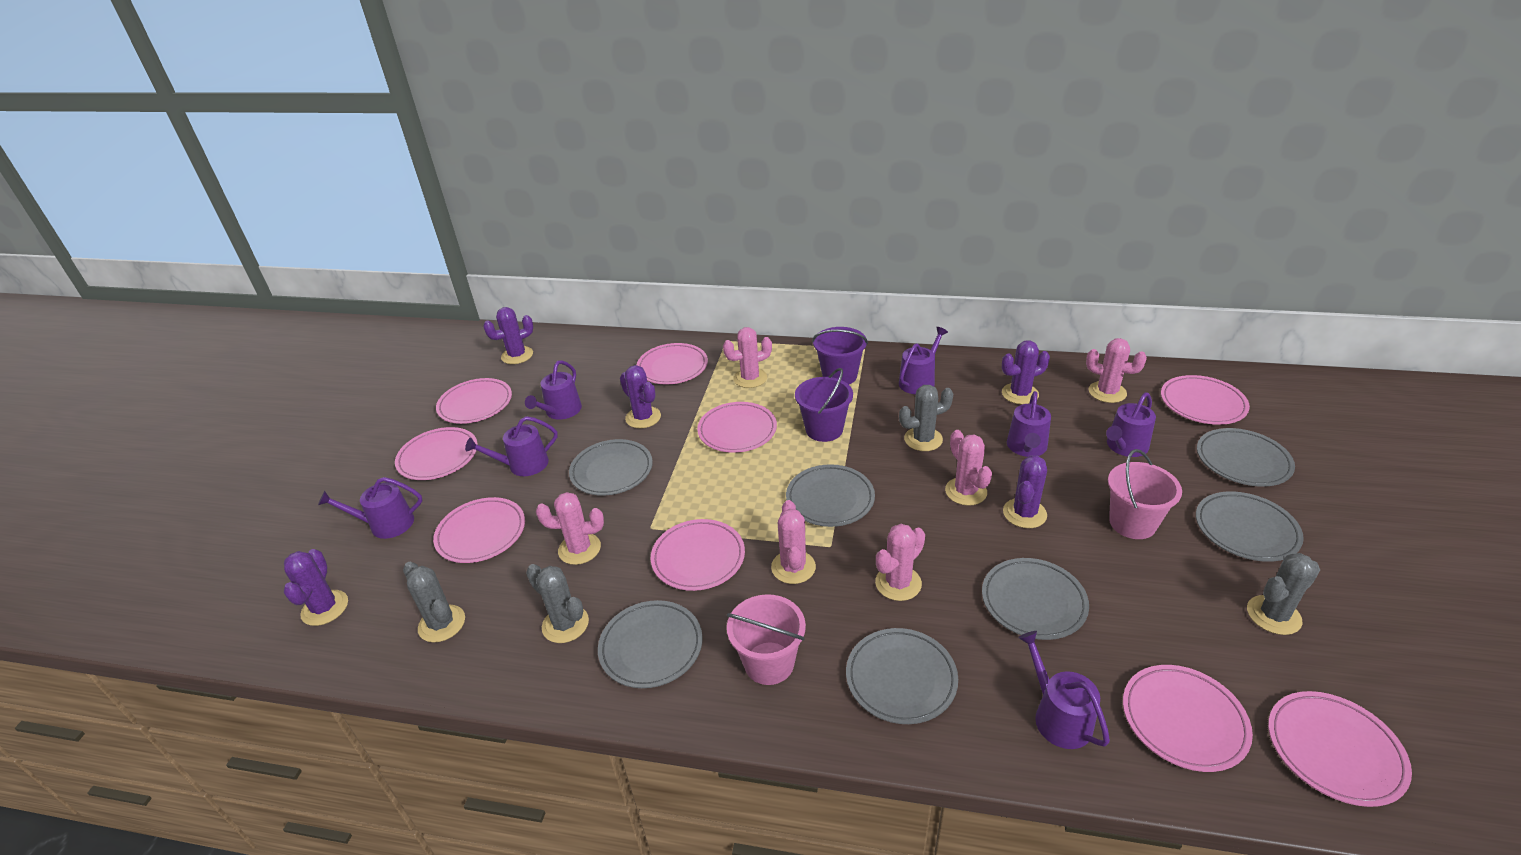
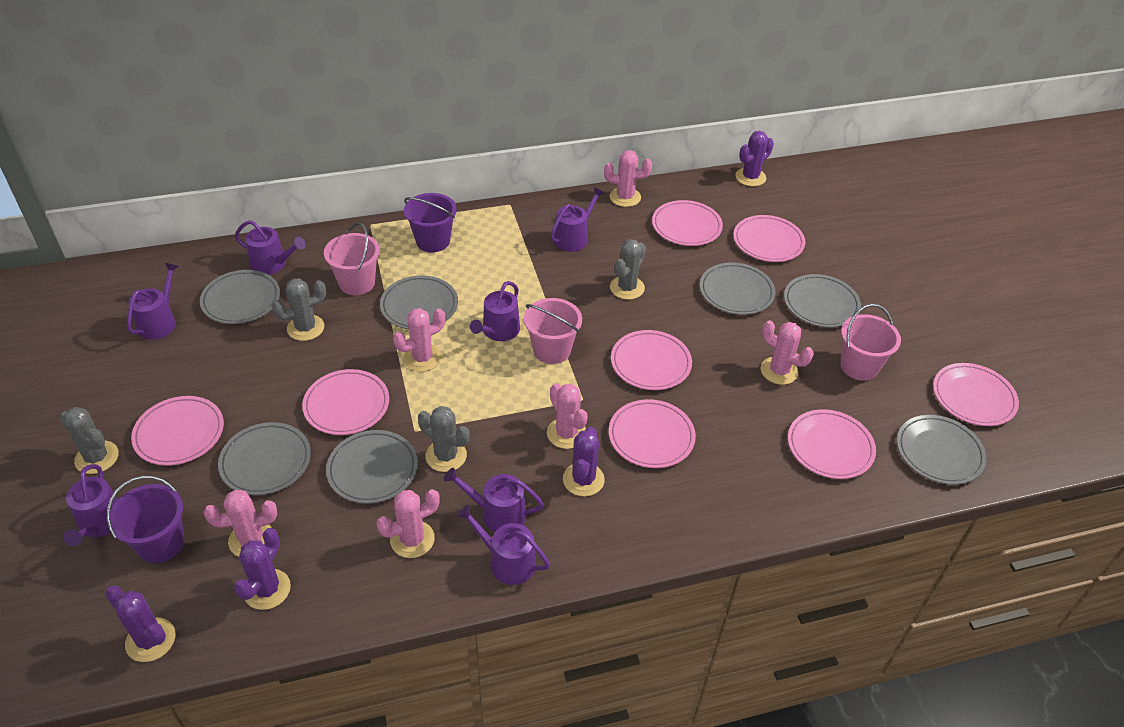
pink bucket: [727,594,806,685] [1108,449,1182,539] = 2 -> [324,223,380,295] [524,298,582,364] [840,304,901,381] = 3
pink plate: [395,427,478,480] [433,497,525,563] [436,378,512,424] [637,343,708,384] [651,519,745,591] [697,402,777,453] [1123,665,1253,772] [1161,375,1250,425] [1268,691,1412,807] = 9 -> [131,396,224,466] [302,369,389,435] [609,399,696,468] [611,330,692,390] [652,200,723,246] [733,215,806,262] [788,409,876,479] [933,363,1019,426] = 8
purple cactus: [284,549,348,626] [483,307,533,364] [620,365,661,429] [1002,340,1050,404] [1003,455,1047,528] = 5 -> [105,586,175,662] [234,528,291,610] [563,427,605,496] [735,131,774,186] = 4

